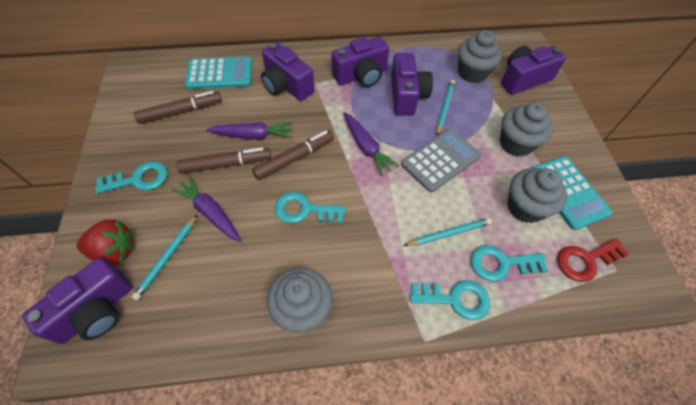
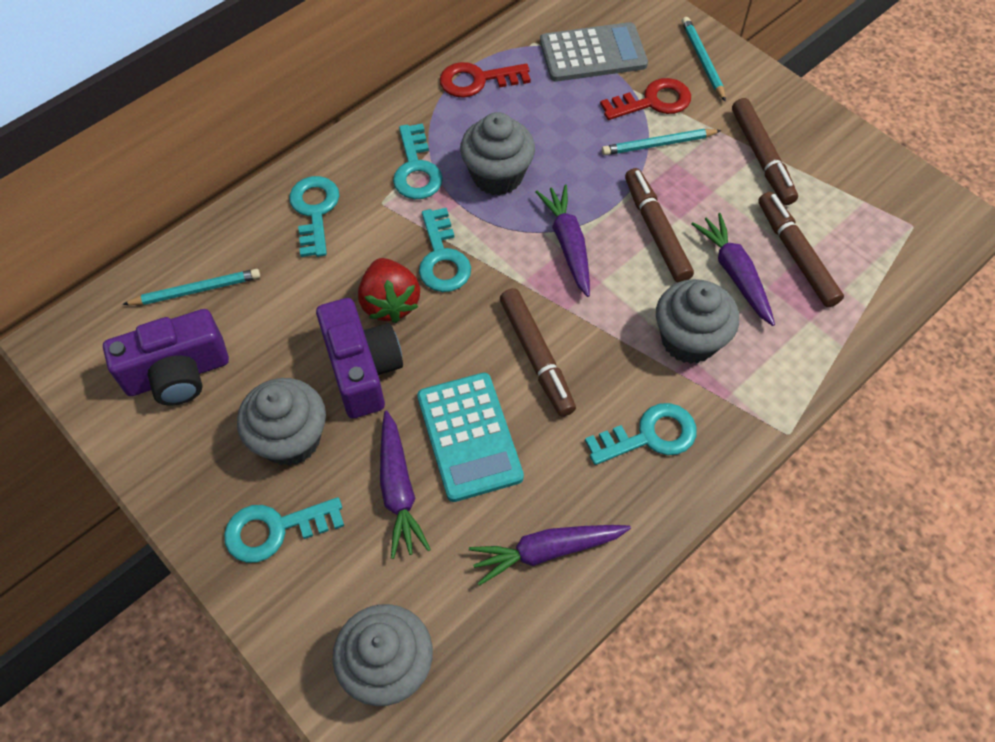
brown marker: [134,91,222,124] [176,147,271,174] [252,130,334,180] = 3 -> [500,288,576,417] [625,168,694,282] [732,98,798,205] [758,192,844,308] = 4
purple camera: [22,258,132,344] [261,42,315,101] [331,36,389,87] [391,53,433,116] [501,46,566,95] = 5 -> [103,309,229,405] [316,298,403,418] = 2
purple carrot: [171,176,242,242] [206,122,293,139] [343,112,399,176] = 3 -> [380,410,431,559] [469,525,631,586] [535,185,590,297] [691,213,775,326] = 4
red key: [557,238,629,282] = 1 -> [440,62,531,98] [600,78,691,120] = 2
turquoise calculator: [185,57,252,89] [531,156,613,230] = 2 -> [417,373,524,502] = 1
turquoise key: [95,161,167,194] [275,192,346,223] [410,280,490,320] [471,245,548,282] = 4 -> [224,497,344,563] [289,176,339,257] [393,123,443,199] [419,208,471,292] [585,403,697,465] = 5

